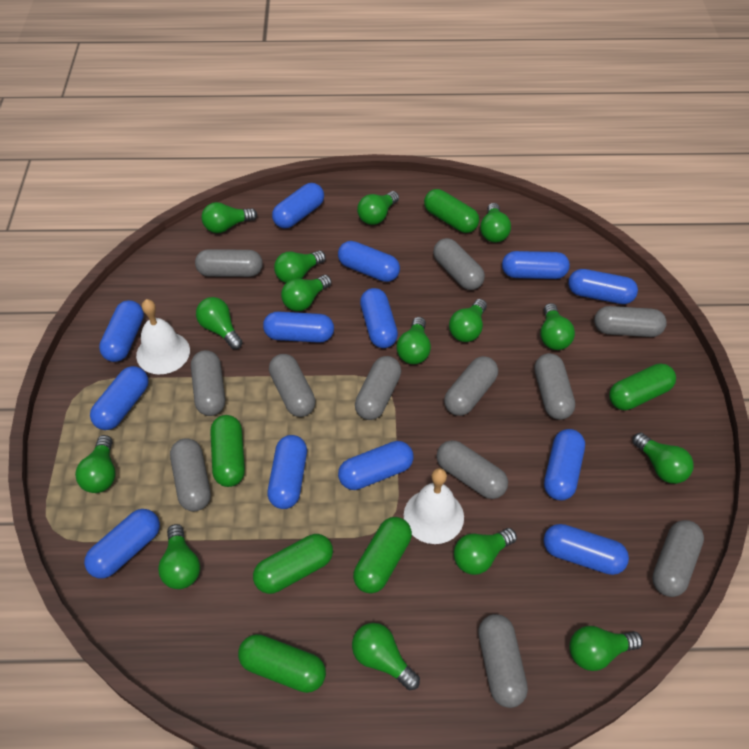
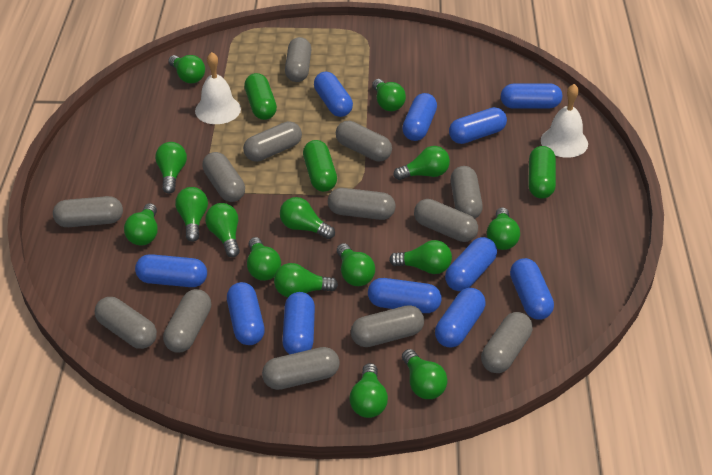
blue capsule: [84,509,160,578] [90,366,149,430] [99,300,144,362] [263,311,334,343] [267,435,307,509] [272,183,324,229] [338,241,400,282] [338,441,413,490] [360,288,398,348] [502,251,570,279] [544,429,585,500] [544,524,629,575] [568,269,638,304] = 13 -> [135,254,207,287] [227,282,265,345] [282,292,315,354] [314,72,353,117] [368,278,441,313] [402,93,437,141] [435,288,486,347] [445,237,497,291] [449,107,507,144] [501,83,562,109] [510,258,554,320] = 11
green capsule: [210,415,245,487] [238,634,326,693] [253,534,333,594] [353,517,412,594] [424,189,479,233] [609,363,676,410] = 6 -> [244,73,277,120] [303,140,337,192] [528,146,556,199] = 3
grey capsule: [170,438,211,511] [191,350,225,416] [195,249,263,277] [269,354,316,417] [355,356,401,420] [433,238,485,290] [437,440,508,499] [444,356,498,416] [478,614,528,708] [535,353,575,420] [594,306,667,337] [652,520,704,597] = 12 -> [53,196,123,227] [95,297,157,349] [163,289,211,353] [202,152,245,202] [243,121,302,162] [262,347,340,390] [285,37,312,82] [328,188,395,220] [336,121,392,162] [351,305,424,347] [414,199,478,242] [451,166,483,218] [481,312,533,373] = 13

